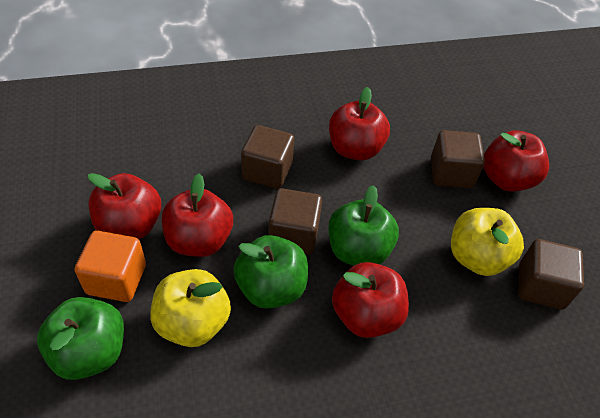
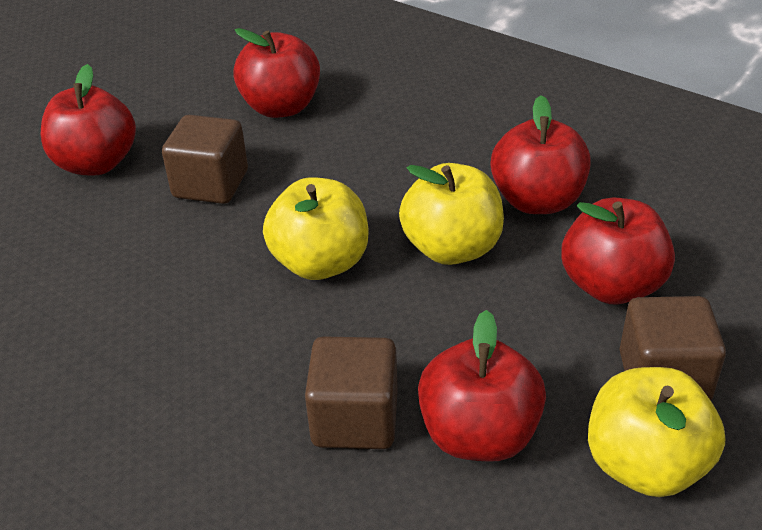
brown cube: [241,125,294,189] [268,188,322,255] [431,130,485,188] [518,239,584,309] = 4 -> [162,115,248,204] [305,336,398,449] [620,296,726,401] = 3
green apple: [37,297,124,380] [233,235,308,309] [328,185,399,265] = 3 -> none = 0
orange cube: [75,231,146,302] = 1 -> none = 0
yellow apple: [150,269,231,347] [451,208,524,276] = 2 -> [263,177,368,280] [399,163,504,265] [588,367,726,497] = 3

